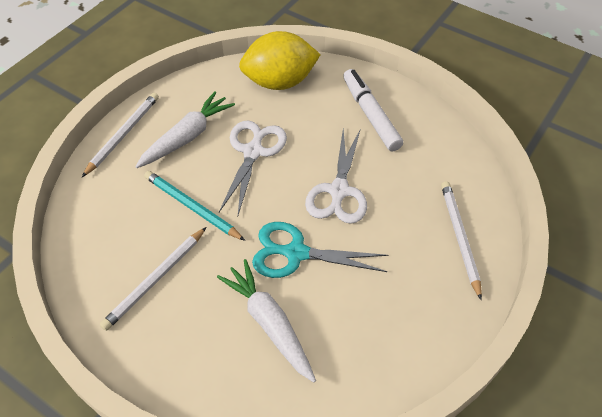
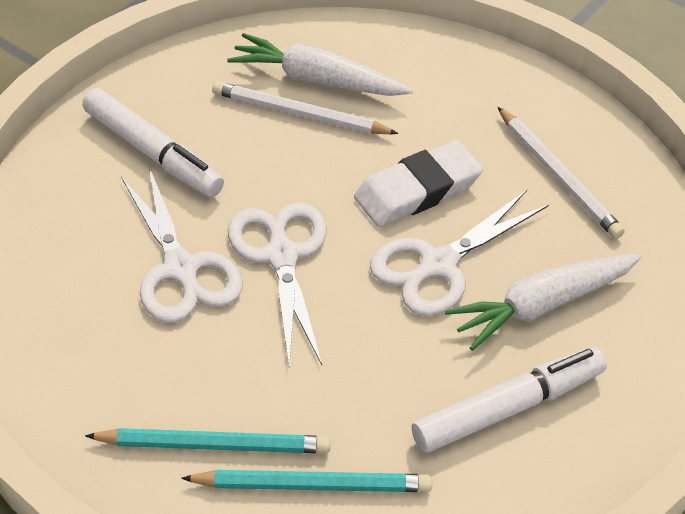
turquoise pencil: [144,171,245,241] = 1 -> [85,428,330,453] [181,470,432,492] = 2
turquoise scissors: [252,222,388,278] = 1 -> none = 0
white eraser: none = 0 -> [354,140,483,227] = 1
white marker: [343,69,403,152] = 1 -> [83,88,224,197] [412,347,607,453] = 2
white pencil: [82,93,159,177] [100,227,206,331] [441,181,482,300] = 3 -> [212,81,399,134] [498,107,625,239] = 2
white scissors: [219,120,287,217] [305,128,367,224] = 2 -> [121,167,243,323] [228,202,326,366] [370,190,549,316] = 3
yellow lemon: [239,31,321,90] = 1 -> none = 0

